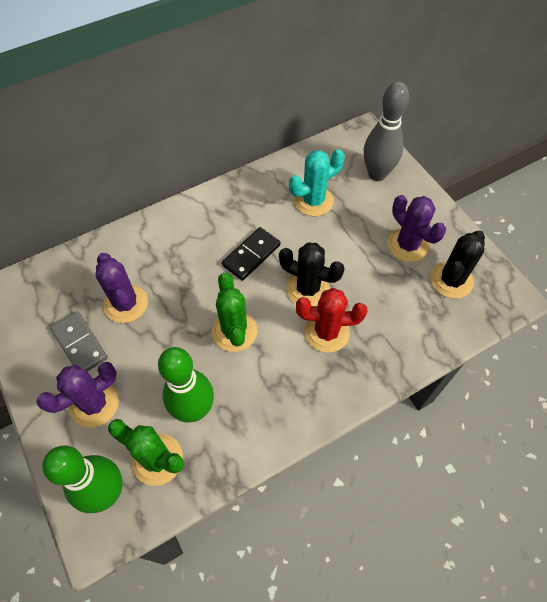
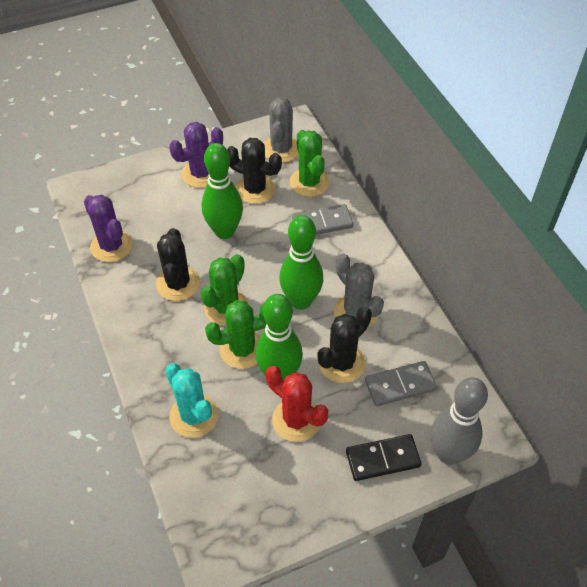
black cactus: [279,242,345,306] [430,231,485,299] = 2 -> [156,228,200,301] [227,138,282,204] [317,306,372,383] = 3
green bowling pin: [42,446,123,513] [158,347,214,423] = 2 -> [202,143,243,239] [256,294,303,380] [279,215,323,310] = 3
green cactus: [108,419,184,486] [212,272,257,352] = 2 -> [201,254,249,326] [205,300,267,369] [290,130,329,197] = 3
grey cactus: none = 0 -> [264,97,299,163] [334,254,384,328] = 2
grey domino: [50,311,108,371] = 1 -> [292,204,353,235] [365,361,437,406] = 2
purple cactus: [36,362,119,428] [96,253,148,323] [387,195,446,262] = 3 -> [84,195,133,262] [169,122,223,188] = 2

